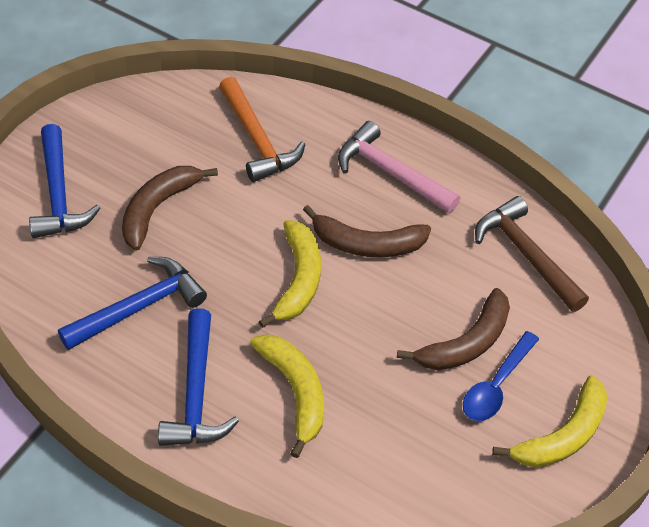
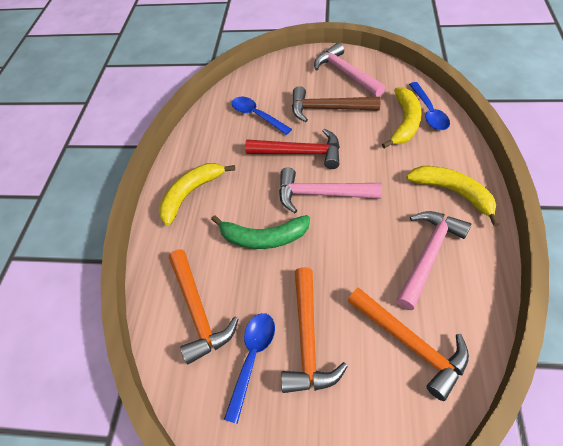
blue hammer: [29,124,101,238] [58,257,207,350] [158,308,239,446] = 3 -> none = 0
blue spoon: [463,331,539,421] = 1 -> [224,313,275,424] [232,97,292,135] [409,82,450,130] = 3
brown banana: [122,166,218,250] [303,205,431,257] [397,288,510,370] = 3 -> none = 0
green banana: none = 0 -> [211,215,310,249] = 1
orange hammer: [219,77,305,182] = 1 -> [169,249,239,364] [281,267,348,393] [347,287,469,401] = 3
pink hammer: [338,121,460,213] = 1 -> [279,167,382,213] [314,43,385,97] [396,211,471,310] = 3
red hammer: none = 0 -> [245,128,340,169] = 1

